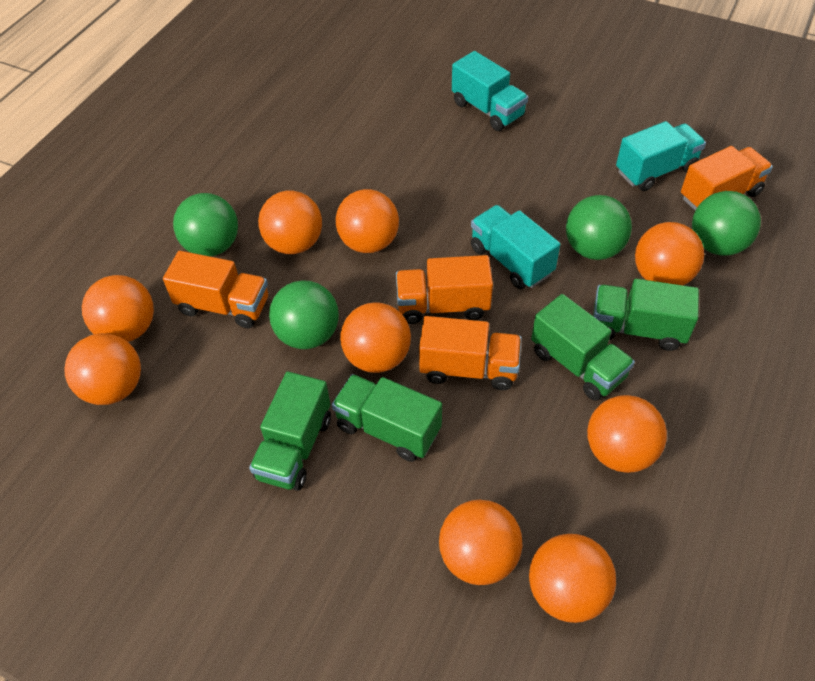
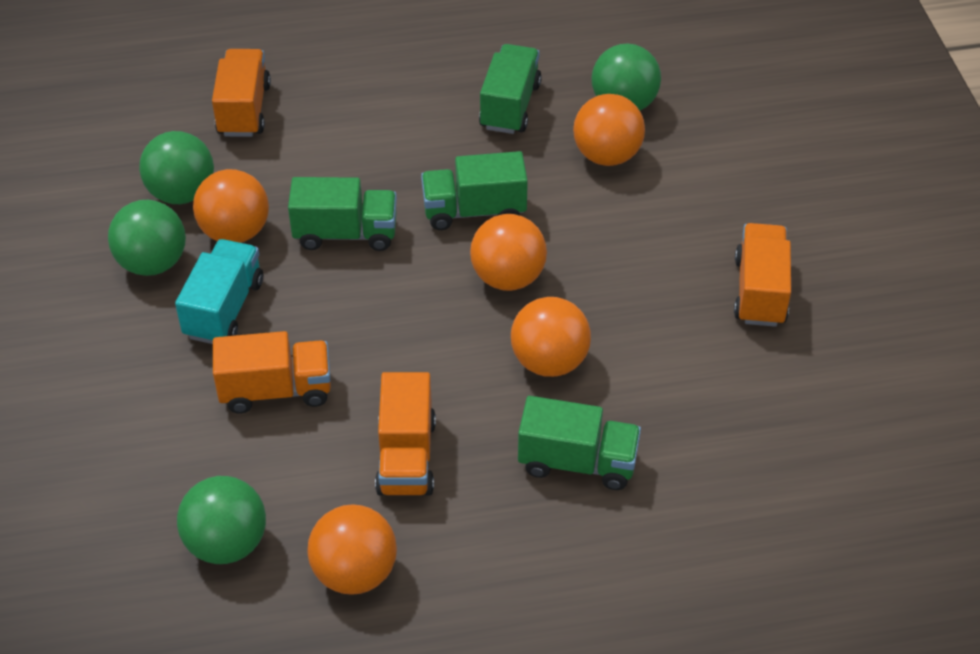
orange ball: [64,333,141,405] [82,275,154,342] [258,191,322,254] [336,189,399,253] [340,302,411,373] [439,500,523,585] [529,534,616,623] [587,395,667,473] [635,222,704,285] = 9 -> [193,169,269,243] [308,504,397,595] [470,214,547,291] [511,297,591,377] [573,94,645,166] = 5
turquoise truck: [452,51,528,131] [471,205,561,289] [616,121,706,191] = 3 -> [175,239,263,344] = 1

